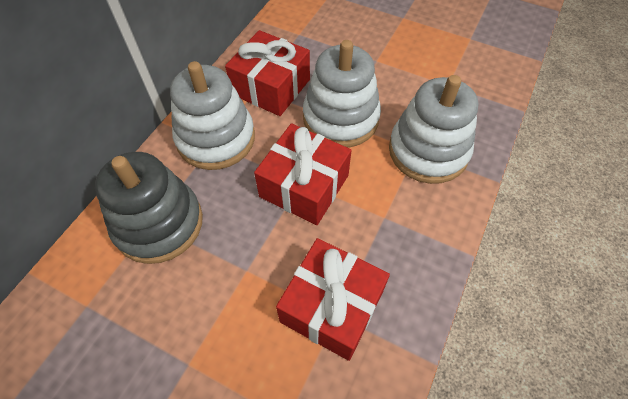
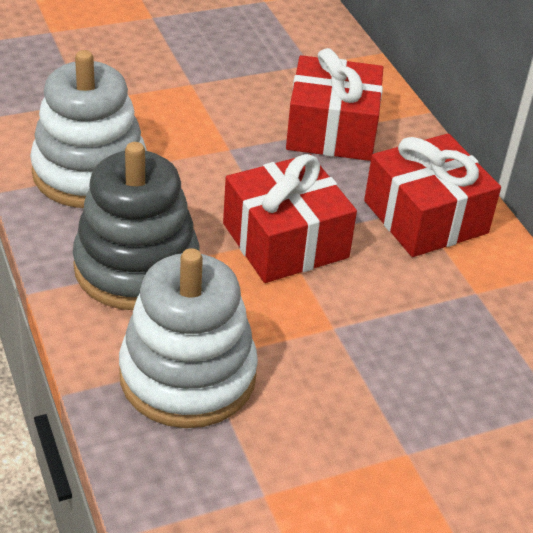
white stacking toy: [170,61,255,170] [303,40,381,148] [389,75,478,184] = 3 -> [30,50,147,208] [119,248,258,428] = 2

